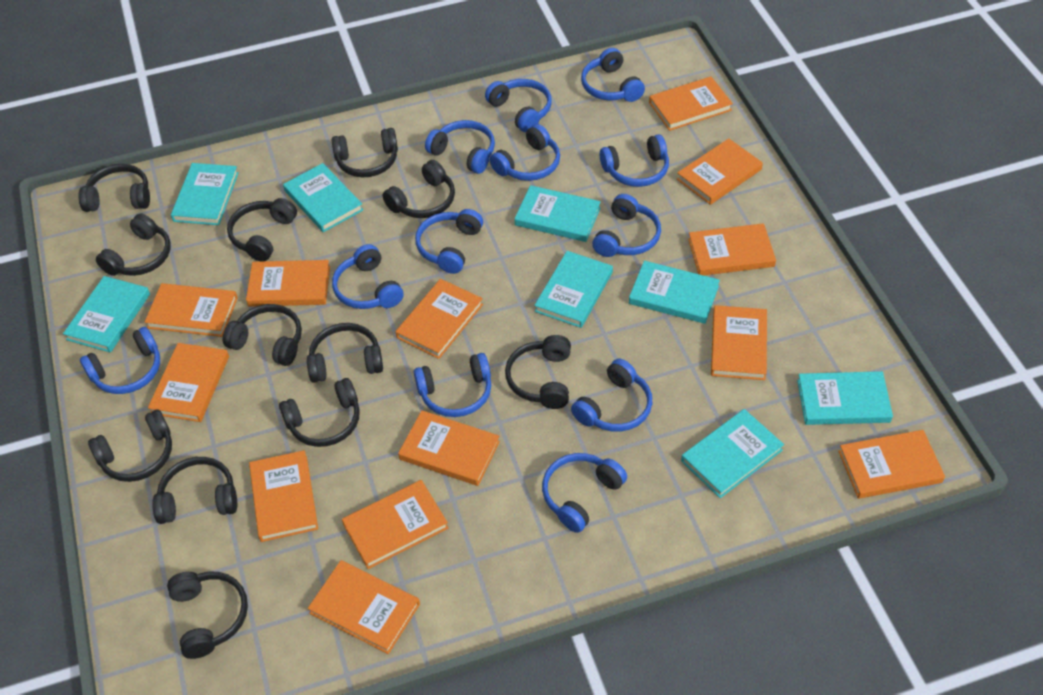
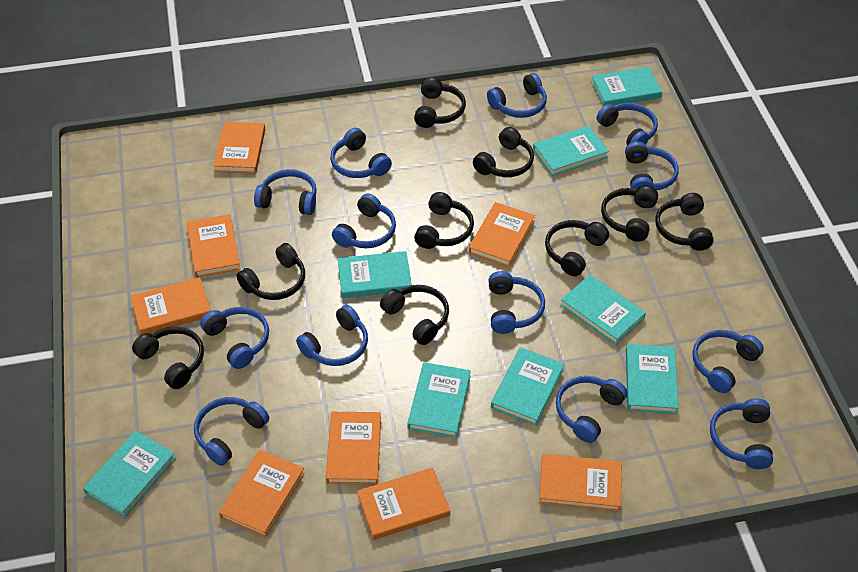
black headphones: [78,164,150,212] [88,409,172,482] [96,213,171,276] [152,457,237,524] [167,572,248,659] [223,304,302,366] [227,198,297,261] [279,378,360,447] [307,323,383,383] [332,128,398,177] [383,160,455,218] [505,335,571,409] = 12 -> [132,326,204,389] [236,243,305,300] [380,285,449,345] [414,77,466,128] [414,192,474,249] [473,127,534,177] [545,220,609,276] [601,185,658,242] [655,193,714,251] = 9
blue headphones: [80,327,160,394] [332,244,404,309] [414,353,491,417] [415,209,483,274] [425,120,495,174] [485,79,552,132] [490,124,560,181] [542,453,627,533] [571,359,652,432] [581,48,645,102] [592,194,661,257] [600,134,669,187] = 12 -> [194,397,269,466] [200,307,269,369] [254,169,317,215] [296,305,368,366] [330,128,392,178] [332,193,396,248] [487,73,547,118] [488,271,545,334] [556,376,627,443] [597,103,658,145] [625,141,679,190] [692,330,764,393] [710,398,773,469] = 13
orange book: [145,283,238,337] [148,343,229,422] [246,260,330,307] [249,450,318,542] [308,560,420,654] [342,480,448,569] [395,279,483,359] [398,410,500,486] [649,77,733,131] [677,138,763,205] [688,223,776,275] [711,305,767,380] [838,430,945,499] = 13 -> [131,277,211,335] [187,214,241,278] [214,122,265,173] [219,450,305,538] [326,412,381,485] [357,468,450,540] [468,202,535,267] [539,454,622,512] = 8

